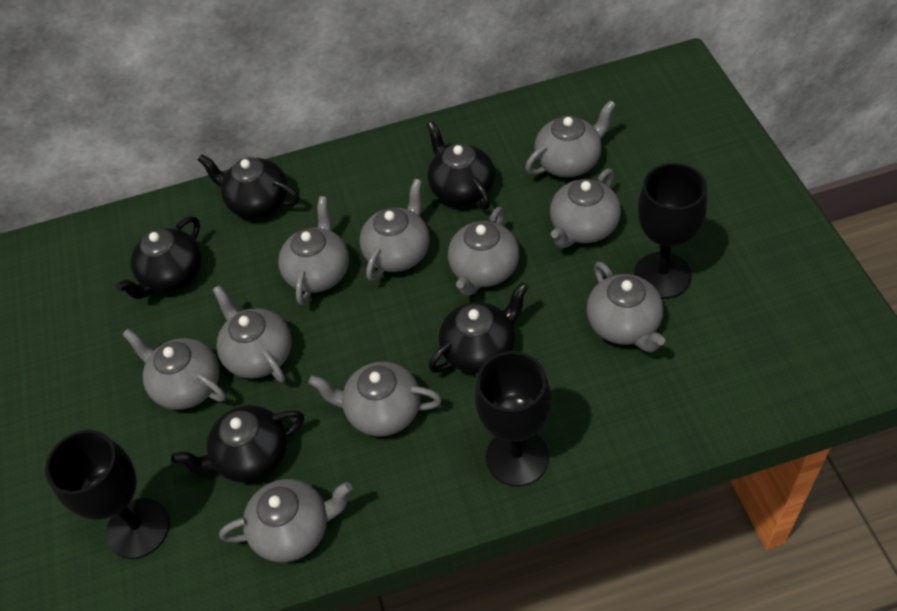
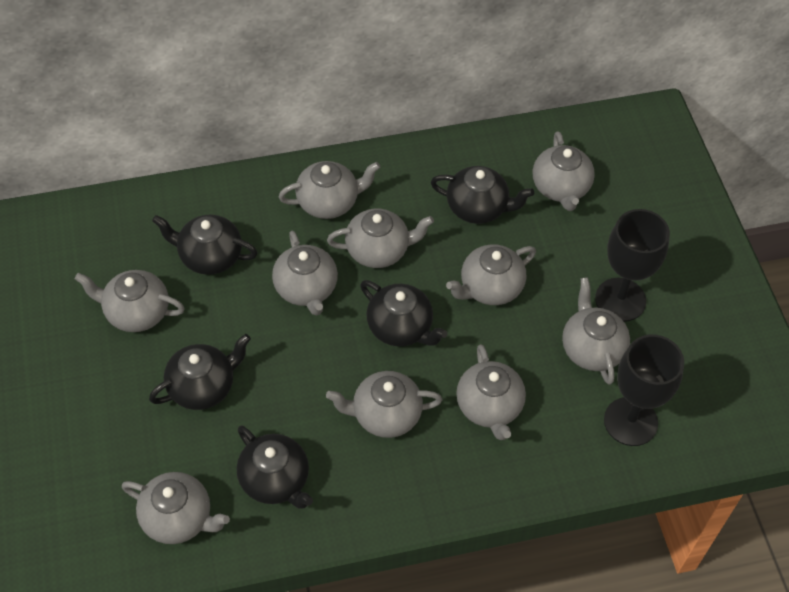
black goblet: [45,430,170,559] [475,351,551,486] [634,163,708,299] = 3 -> [595,209,670,322] [604,334,684,446] = 2

